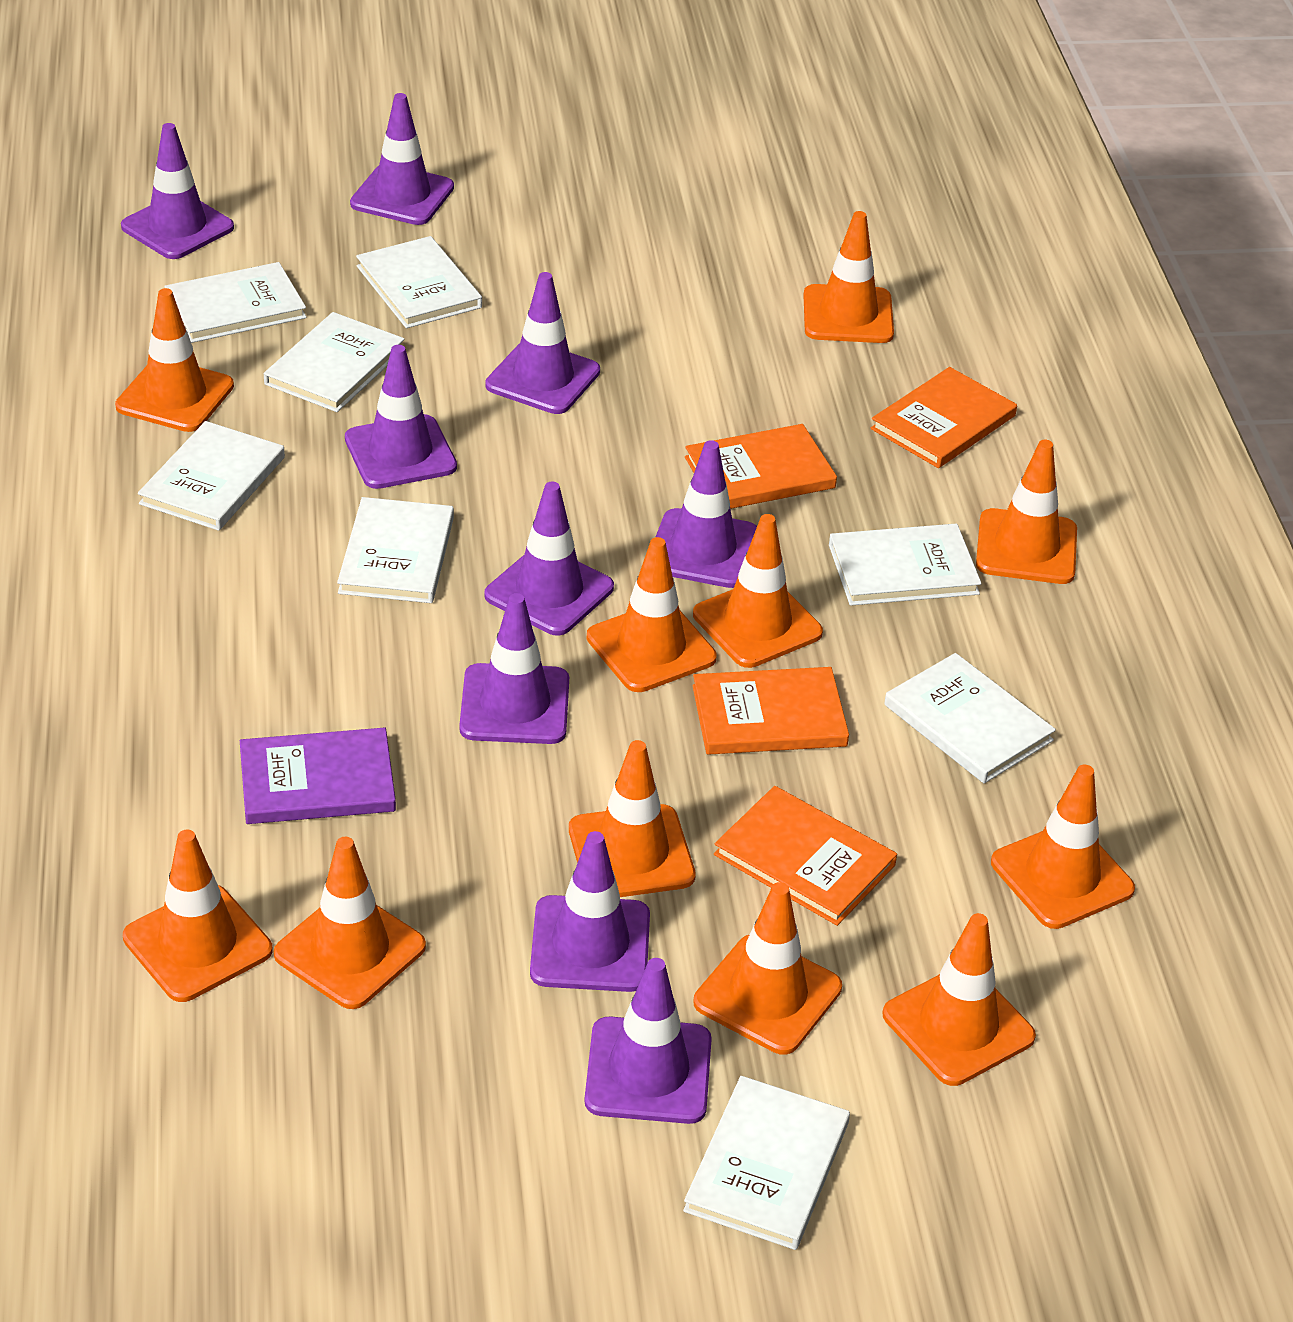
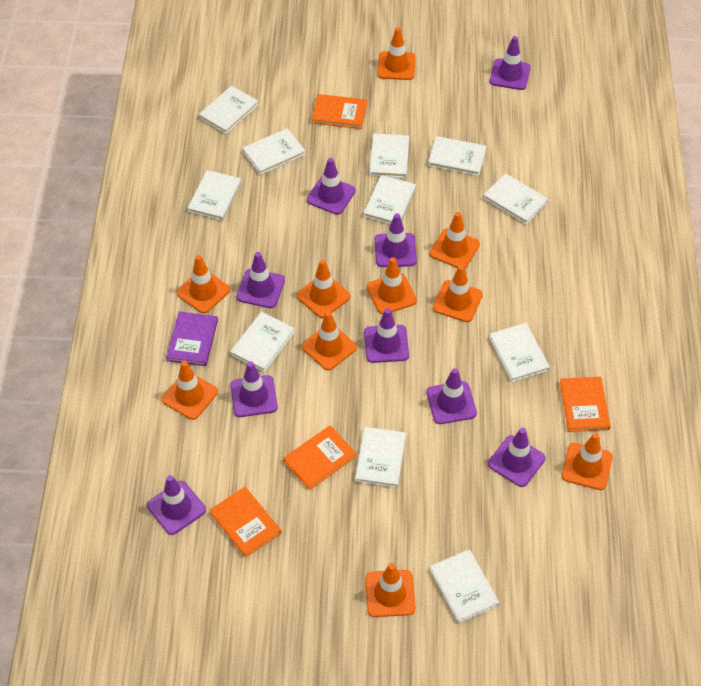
orange traffic cone: [115,288,234,432] [123,830,273,1002] [274,837,426,1009] [569,740,696,897] [587,537,717,692] [693,514,823,668] [694,882,842,1055] [804,211,894,343] [882,913,1036,1086] [976,440,1077,584] [991,765,1135,929] = 11 -> [162,361,218,420] [176,255,230,313] [297,260,350,318] [302,311,357,370] [365,563,415,617] [366,257,417,314] [378,27,416,80] [430,212,480,268] [433,265,483,322] [562,433,613,490] = 10
white book: [138,421,285,531] [164,262,307,343] [264,312,405,412] [337,497,454,603] [356,236,482,328] [683,1076,850,1250] [829,524,982,606] [884,653,1056,783] = 8 -> [187,170,241,221] [199,86,259,134] [230,312,295,372] [243,128,306,175] [355,427,406,488] [364,175,416,224] [369,133,409,178] [428,136,487,176] [430,549,499,623] [483,173,548,225] [489,323,550,382] = 11

